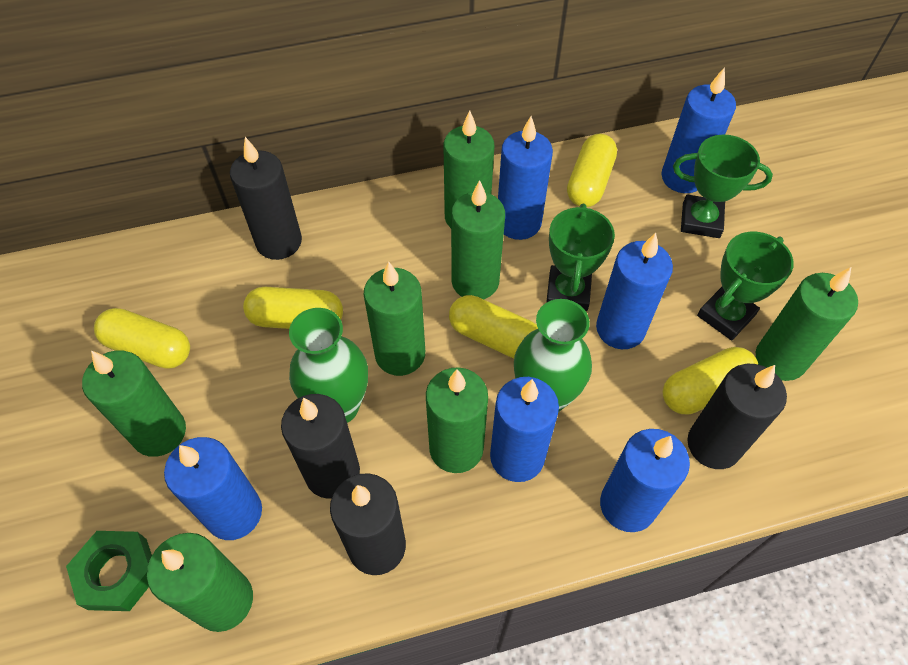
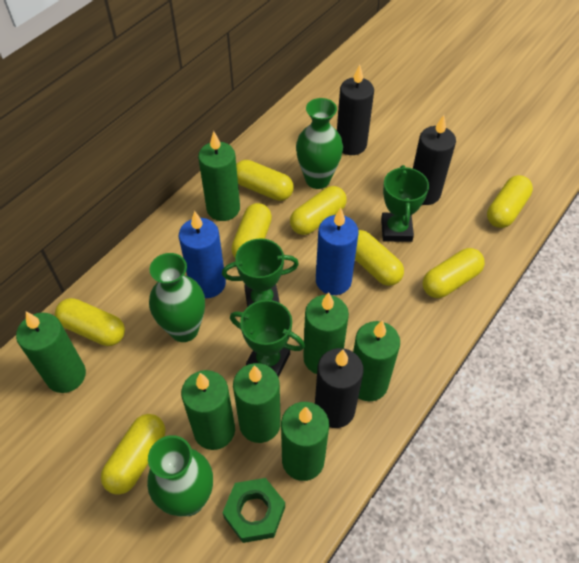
black candle: [230,137,302,260] [281,394,360,499] [330,473,406,575] [687,364,787,469] = 4 -> [315,348,364,428] [337,65,374,155] [413,115,456,205] = 3
blue candle: [164,437,262,540] [490,377,559,482] [498,116,553,240] [596,233,673,349] [600,429,690,532] [661,67,736,193] = 6 -> [179,211,226,298] [316,208,359,295] = 2
green vase: [289,308,368,423] [514,299,592,412] = 2 -> [147,435,213,516] [149,253,205,342] [296,98,343,189] = 3
yellow capsule: [94,308,190,369] [243,287,343,329] [449,295,538,359] [567,134,617,207] [663,347,758,414] = 5 -> [55,298,125,346] [101,414,165,495] [231,203,272,257] [236,160,294,201] [290,186,347,235] [355,230,404,286] [423,248,485,298] [487,175,533,228] = 8

